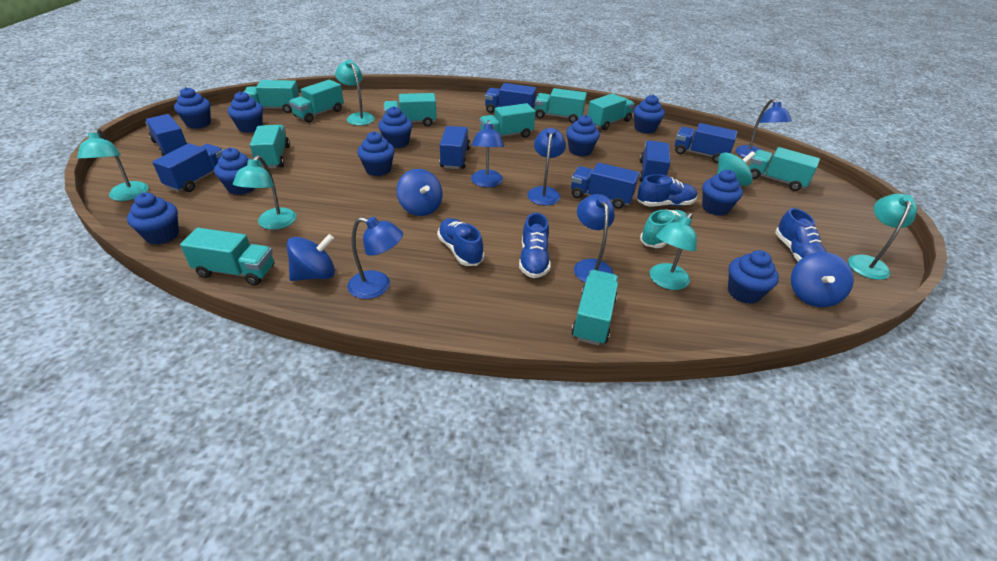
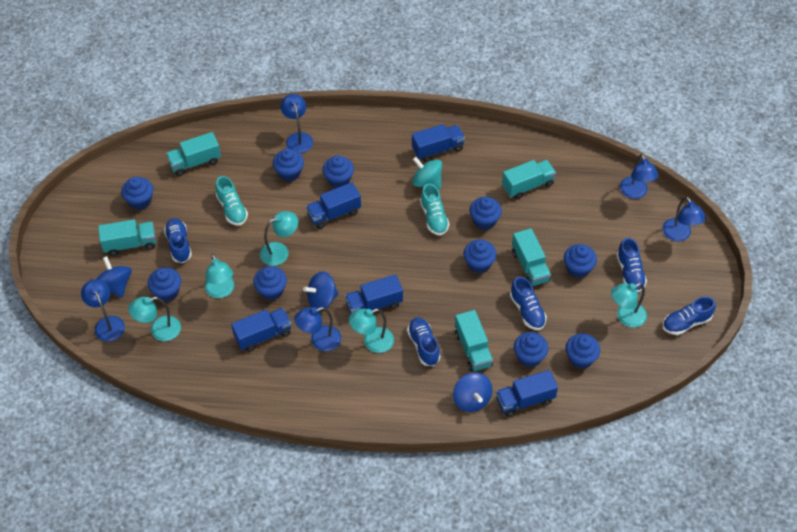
blue shoe: [437,218,484,266] [519,213,551,278] [637,174,697,207] [775,208,826,261] = 4 -> [164,218,192,263] [407,317,440,366] [510,277,547,330] [616,238,647,293] [662,296,716,335] = 5
blue truck: [145,114,188,156] [152,143,224,192] [440,126,470,169] [485,83,536,113] [571,163,639,209] [639,140,670,182] [675,123,737,163] = 7 -> [231,308,291,352] [306,182,361,229] [345,274,403,314] [412,124,465,162] [496,370,558,417] = 5
turquoise shoe: [640,209,687,248] = 1 -> [216,176,248,226] [420,184,449,236] = 2
turquoise truck: [180,228,274,286] [244,80,299,113] [250,125,290,169] [289,80,344,123] [384,93,437,126] [479,103,536,138] [535,88,587,123] [571,270,618,346] [587,93,635,130] [749,147,820,191] = 10 -> [98,219,156,256] [166,132,221,176] [455,310,493,372] [502,160,556,199] [512,228,551,286] = 5

